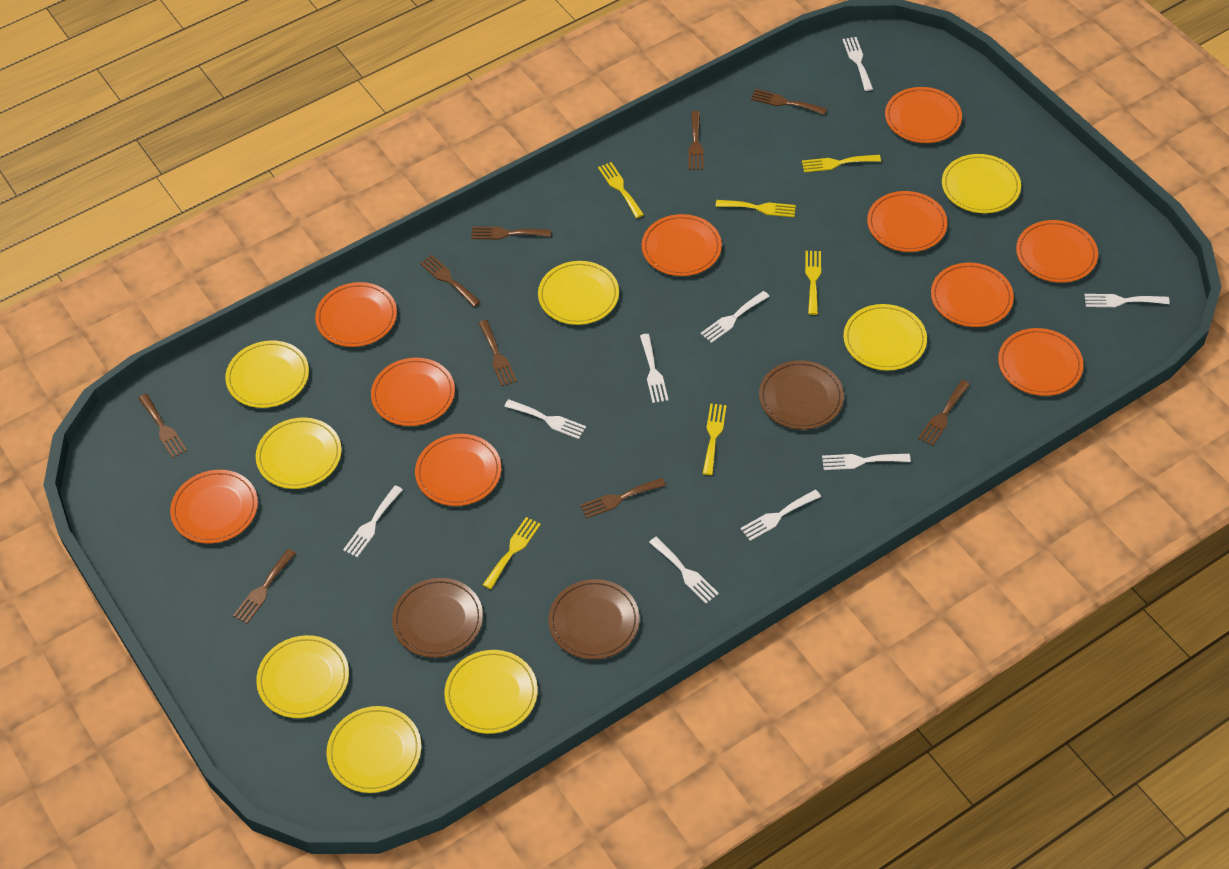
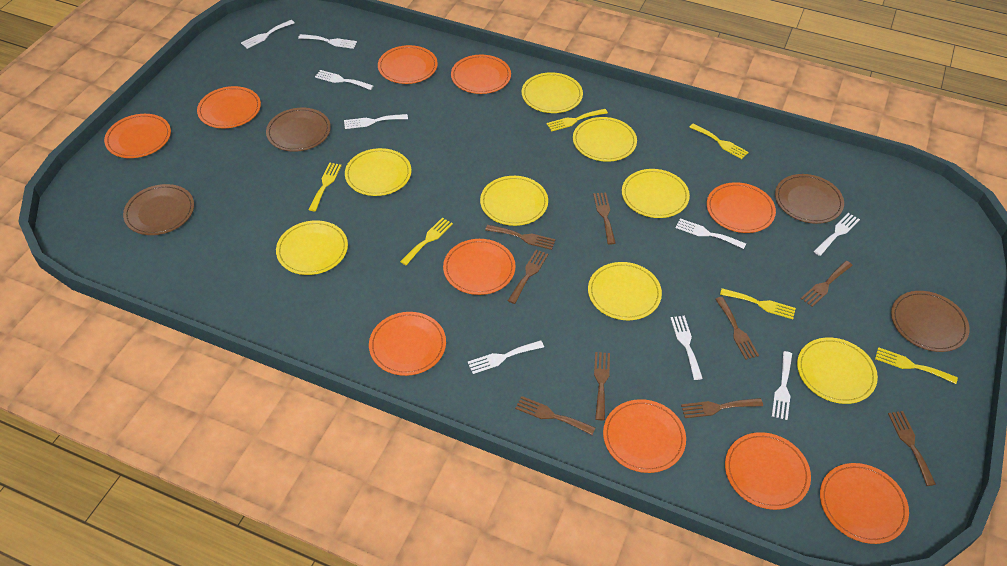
brown plate: [392,578,483,658] [548,579,640,659] [759,360,844,430] = 3 -> [123,184,194,235] [266,108,331,152] [775,174,844,224] [891,291,970,352] = 4

